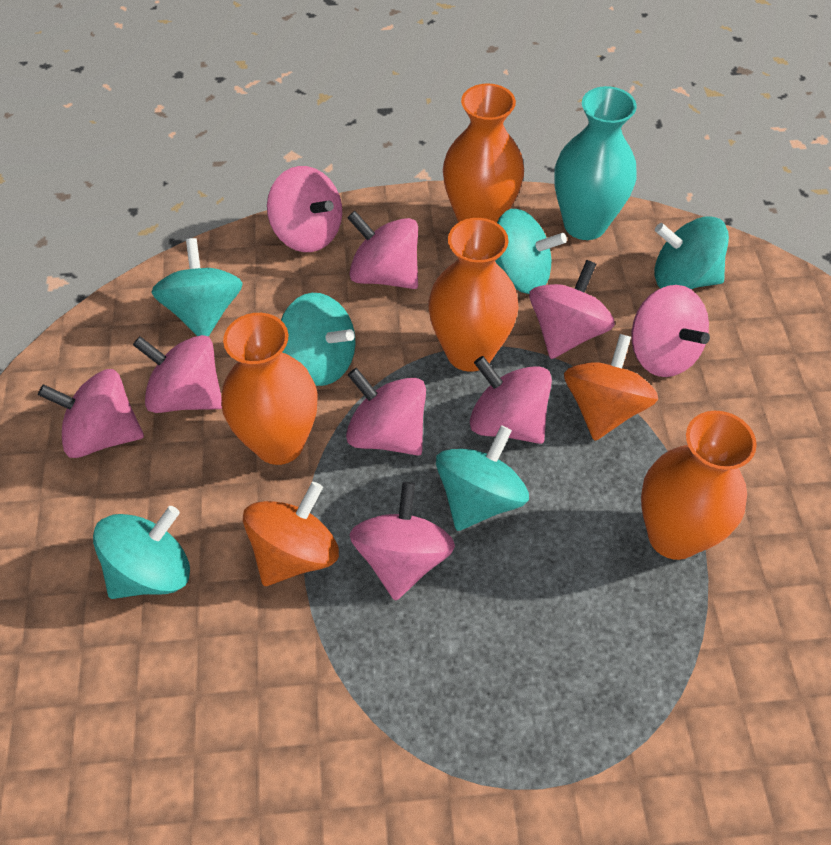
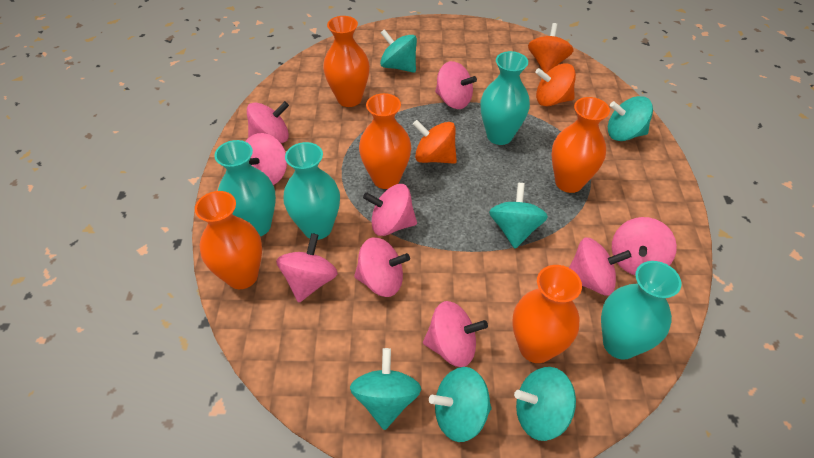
orange spinning top: [243,482,339,586] [564,334,658,441] = 2 -> [413,120,457,164] [528,23,574,73] [535,63,576,106] = 3
orange vase: [221,313,318,465] [428,218,519,372] [443,83,524,223] [641,411,757,560] = 4 -> [195,191,262,289] [323,16,370,107] [359,93,411,189] [512,265,582,363] [552,97,610,193] = 5
turquoise vase: [554,86,637,240] = 1 -> [214,140,276,237] [283,142,340,240] [480,51,530,145] [601,261,681,360] = 4

